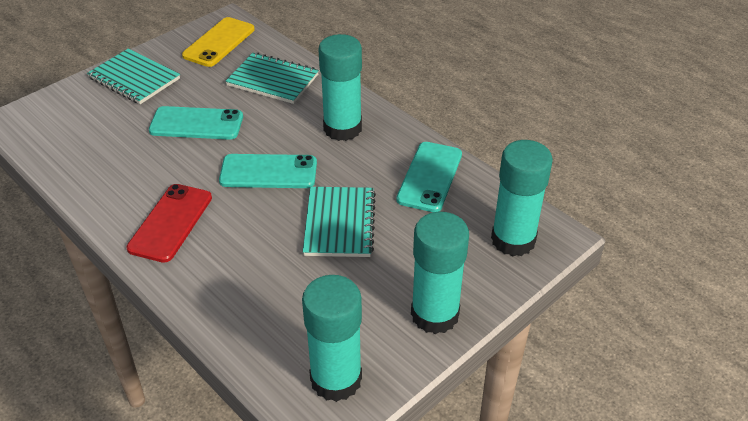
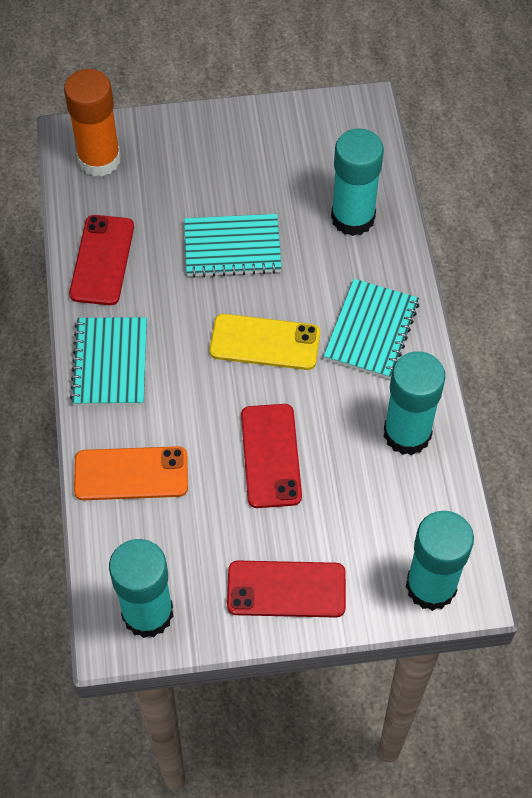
orange glue stick: none = 0 -> [64,69,121,177] = 1
orange phone: none = 0 -> [74,446,188,500] = 1
red phone: [126,184,212,263] = 1 -> [69,215,134,305] [227,561,346,618] [241,404,302,508] = 3
turquoise phone: [149,106,243,140] [219,154,317,188] [396,142,462,212] = 3 -> none = 0

